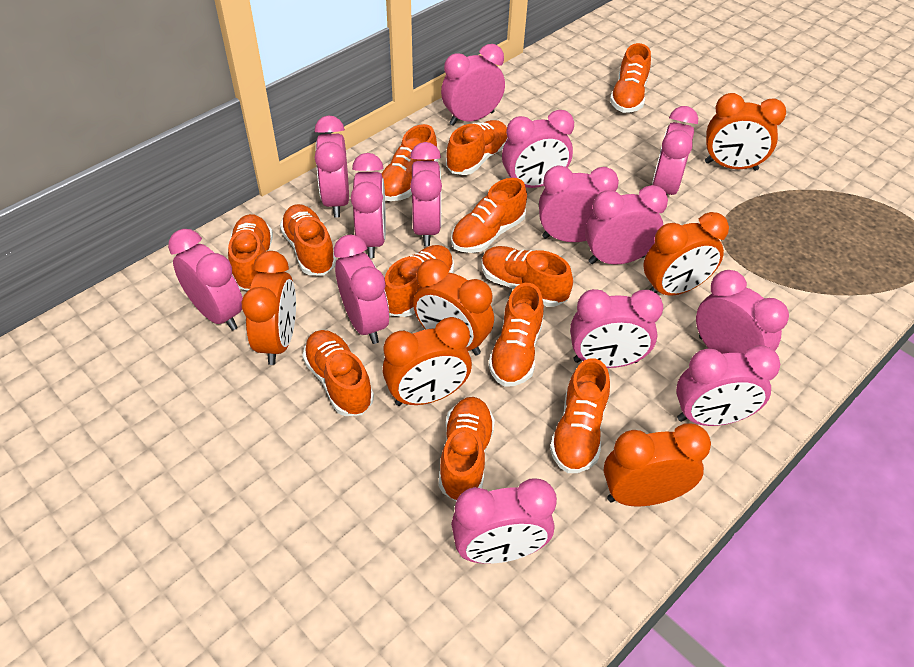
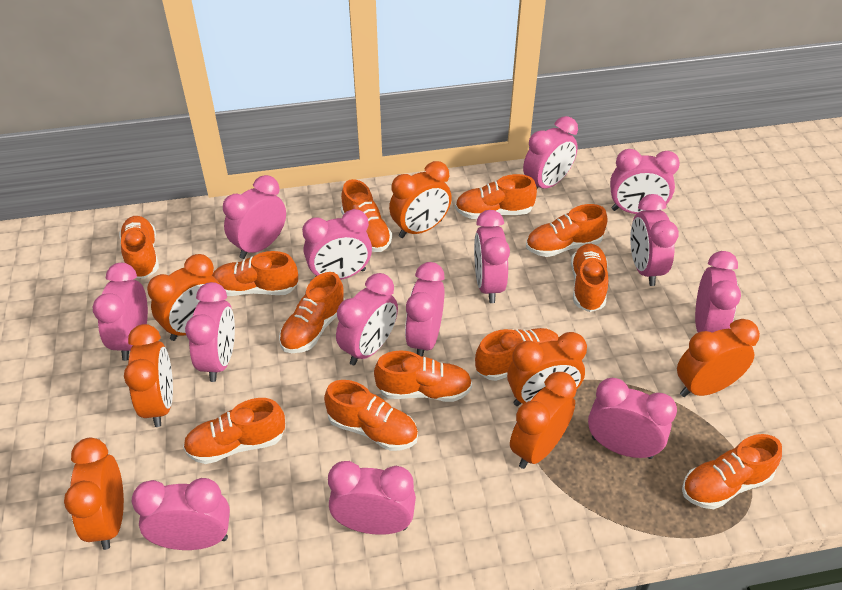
orange clock: [241,251,296,365] [383,317,472,406] [413,259,494,355] [603,423,711,506] [643,212,729,296] [705,93,786,171] = 6 -> [64,438,124,550] [124,324,173,427] [147,254,220,341] [389,161,452,238] [507,332,587,406] [510,372,577,469] [677,319,760,397] = 7

